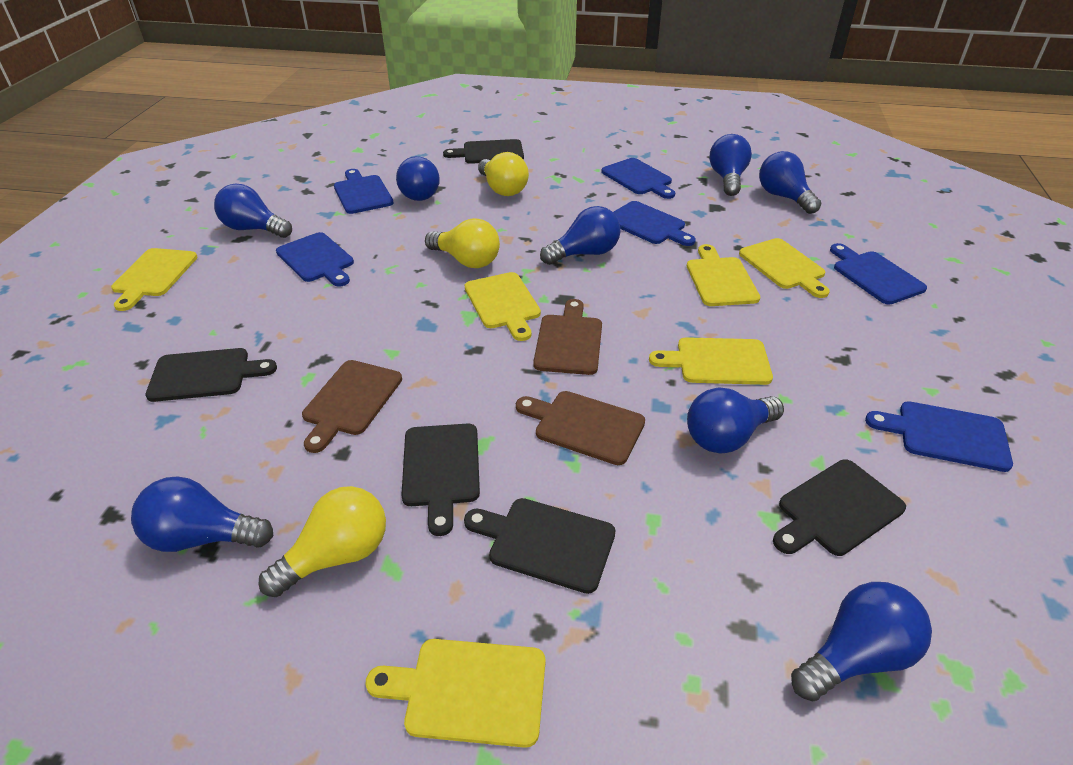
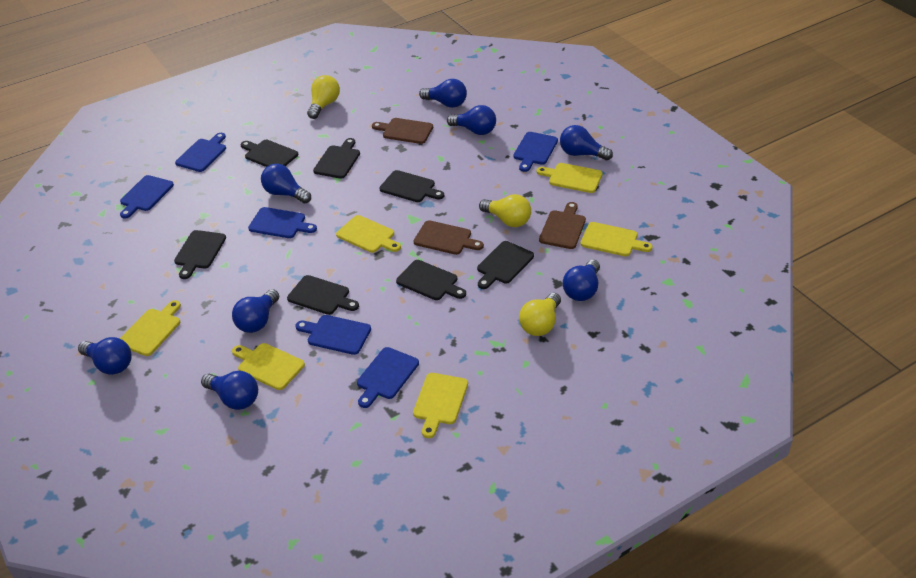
black cutting board: [145,348,277,402] [401,424,480,536] [443,139,524,164] [464,498,616,594] [773,460,906,556] = 5 -> [174,230,226,279] [241,140,298,167] [287,275,359,315] [313,138,360,179] [379,170,444,202] [396,260,466,300] [477,241,534,289] = 7

